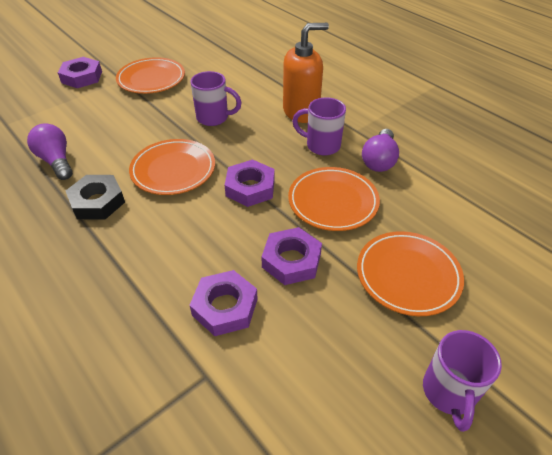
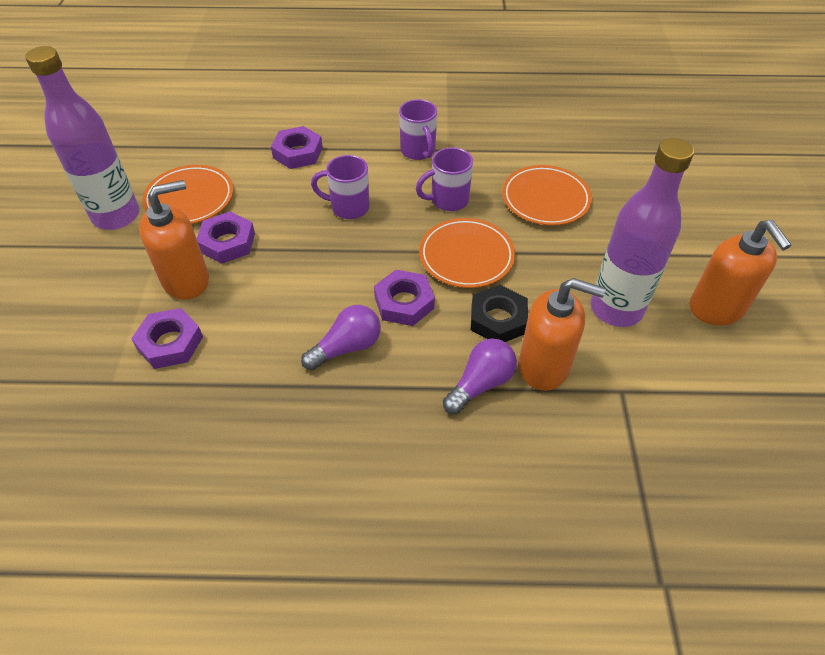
orange plate: [116,57,185,94] [129,139,215,195] [288,167,380,231] [357,231,464,316] = 4 -> [142,165,233,224] [419,218,515,288] [502,165,592,226] = 3
orange soap dispenser: [283,23,329,123] = 1 -> [139,180,209,300] [519,278,606,391] [690,220,791,325] = 3
purple bottle: none = 0 -> [25,46,139,230] [591,138,694,327] = 2

